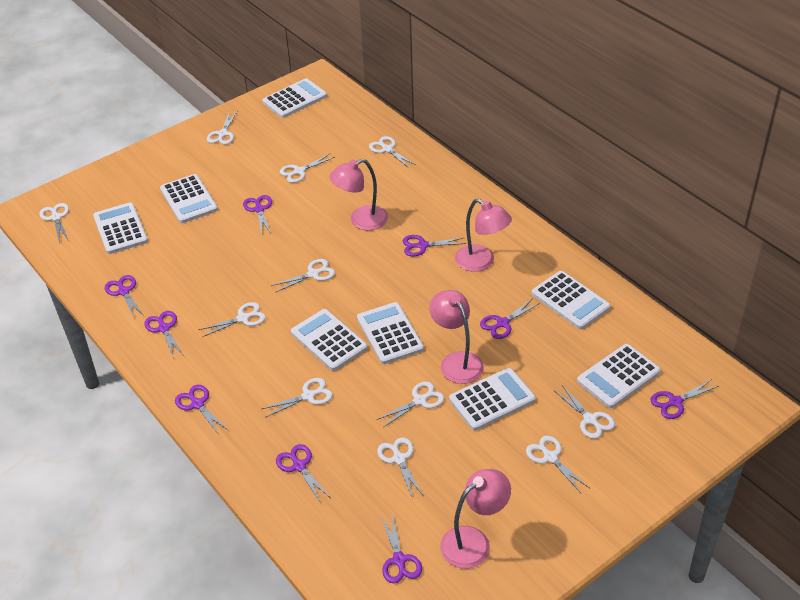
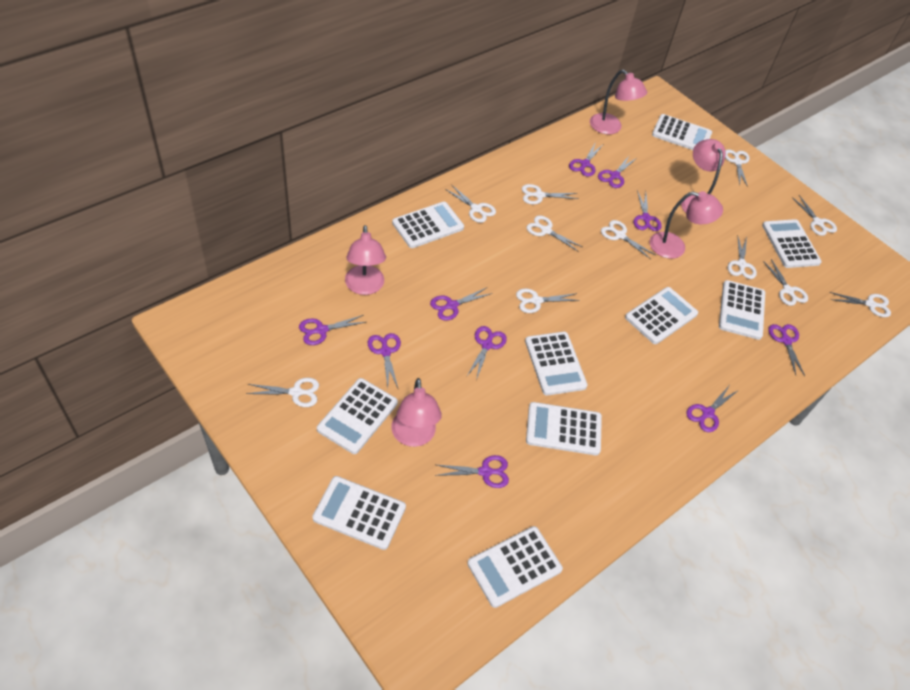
pink lamp: [329,159,388,230] [429,290,484,384] [440,469,511,569] [455,199,512,272] = 4 -> [345,225,386,295] [391,378,442,447] [590,70,647,135] [650,191,723,259] [681,139,726,213] = 5
purple scissors: [105,275,144,317] [144,311,184,359] [175,385,228,435] [243,195,272,233] [276,444,331,502] [381,516,422,583] [403,235,466,256] [480,298,540,339] [650,379,719,419] = 9 -> [299,315,366,345] [368,333,401,388] [430,287,492,321] [435,455,509,488] [467,326,507,380] [569,142,603,177] [598,155,637,188] [633,190,662,231] [686,385,739,432] [768,324,805,376] = 10
white calculator: [93,203,148,254] [160,174,218,223] [262,78,327,118] [291,309,368,371] [357,302,424,364] [449,368,536,431] [532,271,611,329] [577,344,661,408] = 8 -> [312,476,406,550] [317,378,398,454] [392,202,464,248] [467,526,563,608] [525,332,587,396] [526,402,602,455] [625,287,698,344] [652,114,712,150] [719,280,765,340] [762,219,822,268] = 10

